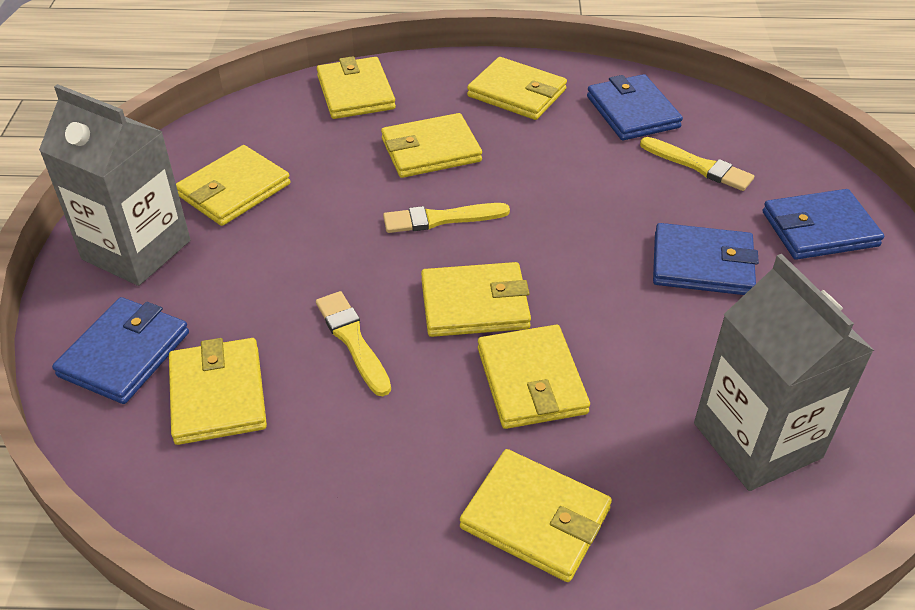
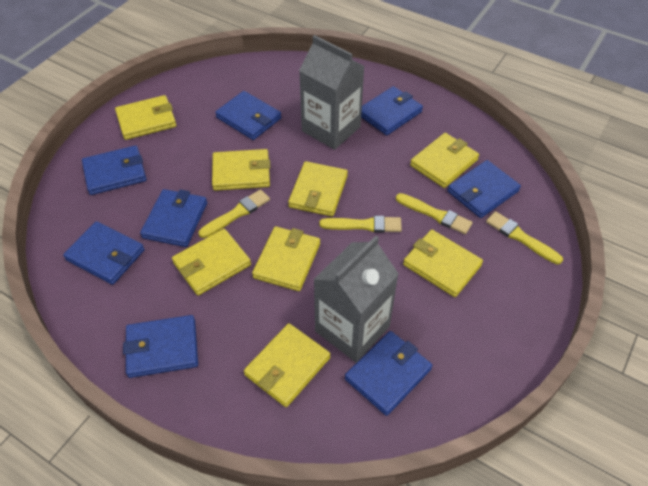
blue wallet: [52,297,189,404] [587,74,683,140] [653,223,759,295] [763,189,884,260] = 4 -> [63,221,145,285] [82,145,146,195] [123,315,198,378] [140,189,207,247] [215,91,281,140] [345,331,432,416] [361,86,423,135] [447,160,521,218] = 8
yellow brush: [316,291,391,396] [383,203,510,233] [640,137,754,191] = 3 -> [198,189,270,238] [319,216,402,233] [396,193,473,234] [486,211,563,264] = 4

